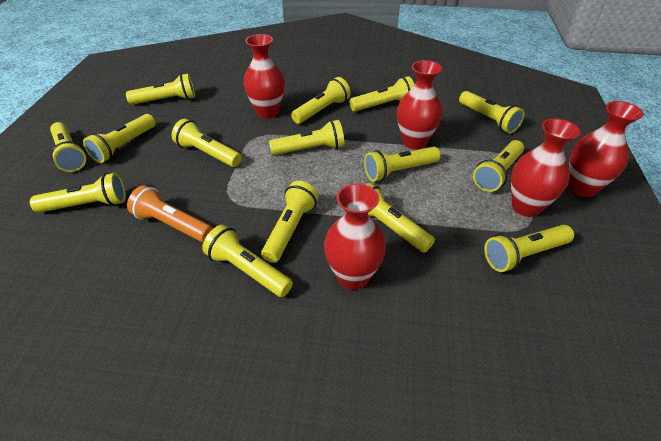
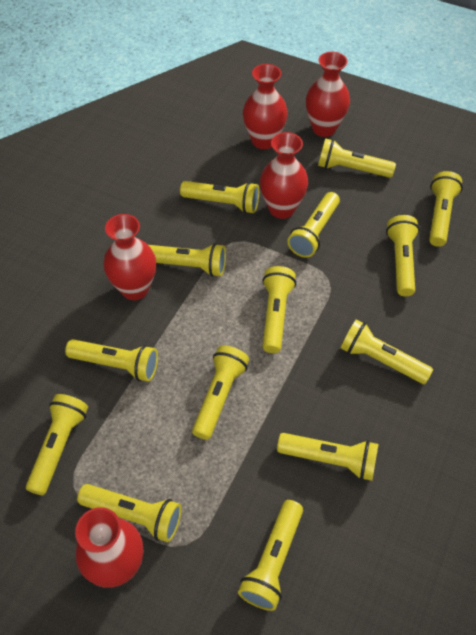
orange flashlight: [127,185,213,242] = 1 -> none = 0
yellow flashlight: [30,173,126,213] [50,122,86,172] [83,114,156,163] [126,74,195,105] [172,119,242,167] [202,225,293,297] [261,181,318,263] [269,120,344,155] [291,77,351,124] [350,76,415,112] [364,147,441,182] [365,183,435,253] [459,91,525,133] [473,140,524,192] [484,225,574,272] = 15 -> [26,394,88,495] [65,339,158,382] [77,484,182,542] [149,243,226,277] [180,181,259,213] [192,345,249,440] [238,500,303,611] [262,266,296,353] [277,433,379,481] [287,192,340,258] [318,138,396,178] [341,319,433,384] [386,215,419,296] [429,171,463,247] = 14

